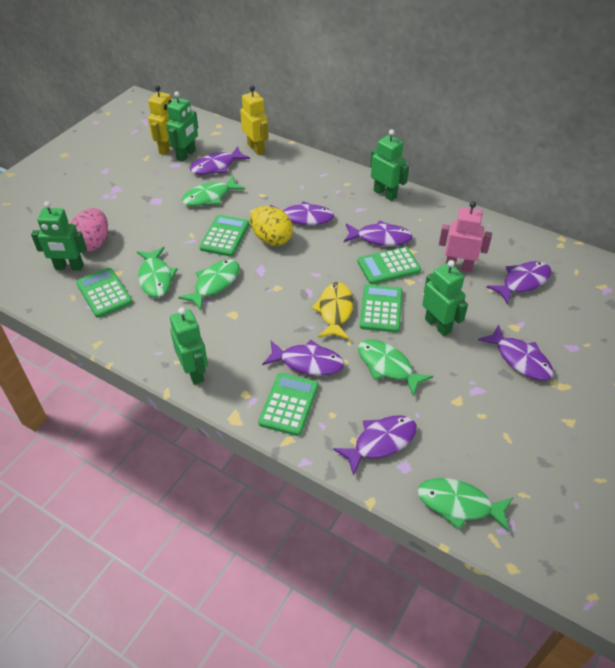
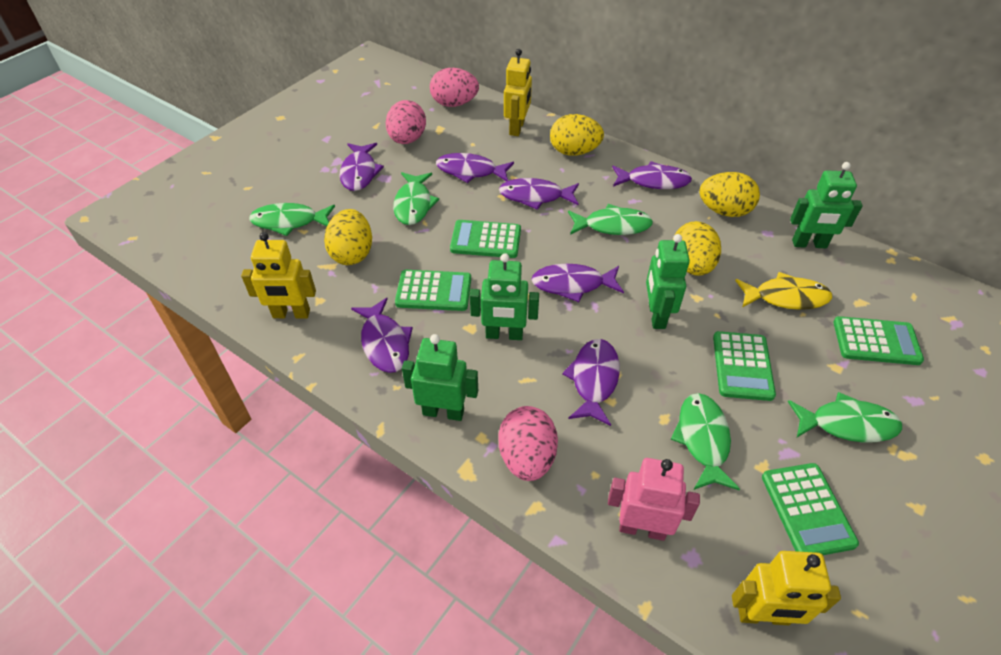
green robot: [31,201,87,271] [166,91,198,162] [170,307,208,385] [370,129,409,201] [422,260,468,336] = 5 -> [402,334,478,421] [470,253,539,340] [646,234,690,329] [790,162,863,248] = 4
pink egg: [70,208,108,252] = 1 -> [386,100,426,144] [430,68,479,107] [499,406,558,481] = 3
yellow egg: [250,206,293,246] = 1 -> [324,209,372,265] [550,114,604,156] [675,221,721,276] [699,172,760,217] = 4
yellow robot: [148,85,173,155] [240,85,269,155] = 2 -> [241,232,316,319] [504,49,532,136] [732,551,841,625] = 3

